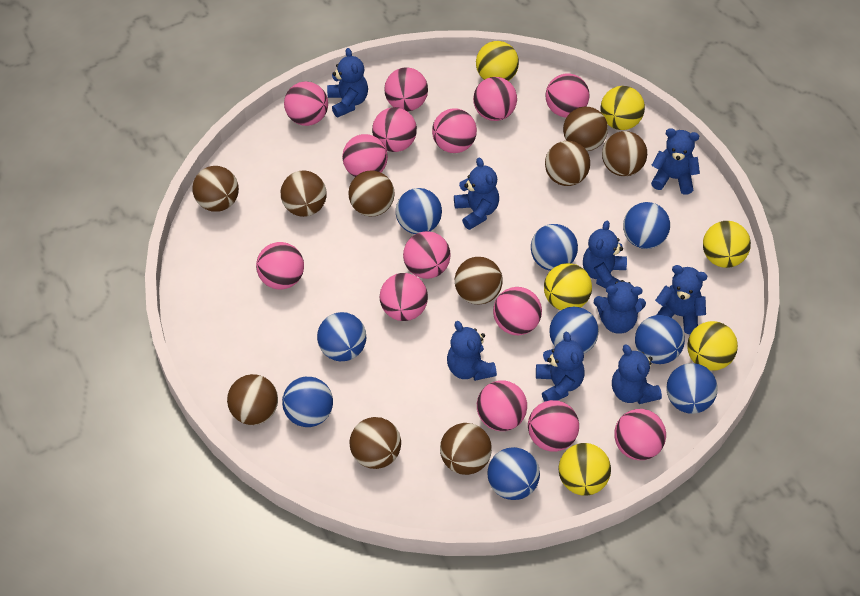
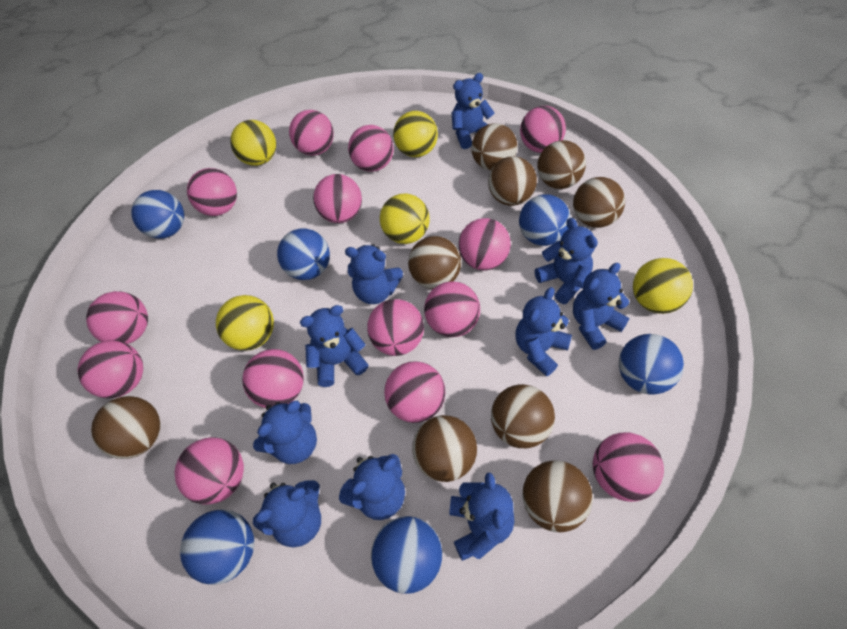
blue ball: [282,377,333,427] [317,312,366,361] [396,188,442,234] [487,447,540,500] [531,224,578,271] [549,307,599,353] [623,202,670,249] [635,315,685,364] [667,363,717,414] = 9 -> [131,190,184,239] [180,509,254,585] [277,228,330,280] [371,516,442,594] [519,195,571,246] [619,334,684,395] = 6
blue teddy bear: [327,48,368,117] [447,321,497,381] [454,157,499,230] [536,332,585,401] [583,221,627,289] [594,280,646,334] [612,345,662,404] [651,128,700,195] [655,265,708,334] = 9 -> [253,401,317,464] [253,480,321,548] [300,305,368,387] [339,454,405,520] [345,244,403,304] [449,473,514,561] [451,73,495,149] [515,287,572,376] [535,218,598,304] [573,263,630,350] = 10
brown ball: [192,166,239,212] [227,374,278,425] [281,170,326,217] [348,170,395,216] [350,417,401,469] [440,423,492,475] [455,257,503,304] [545,141,590,186] [563,107,608,151] [602,131,647,176] = 10 -> [91,396,161,459] [408,236,461,289] [412,415,477,482] [471,123,517,171] [488,156,537,206] [491,384,555,448] [523,461,593,532] [537,140,586,189] [573,177,625,228] = 9
yellow ball: [476,41,519,81] [544,263,592,310] [559,443,611,496] [600,86,645,130] [687,321,738,371] [703,221,751,268] = 6 -> [216,295,274,351] [230,120,276,166] [380,194,430,244] [393,111,438,157] [633,258,693,314] = 5

